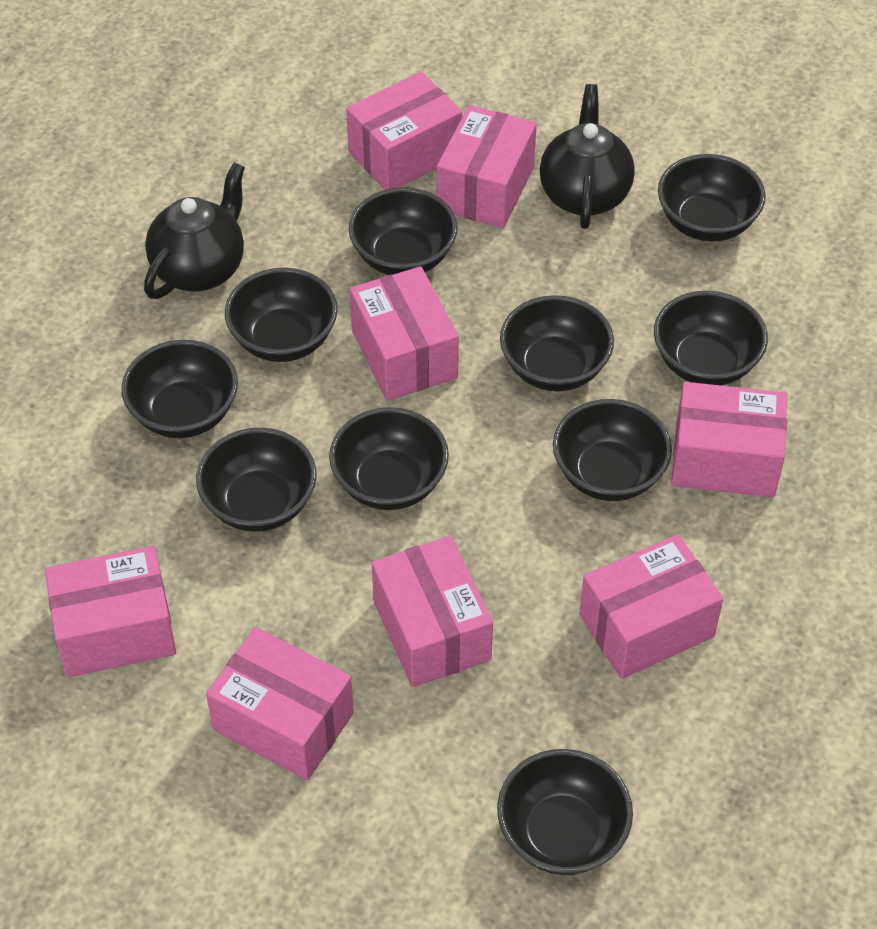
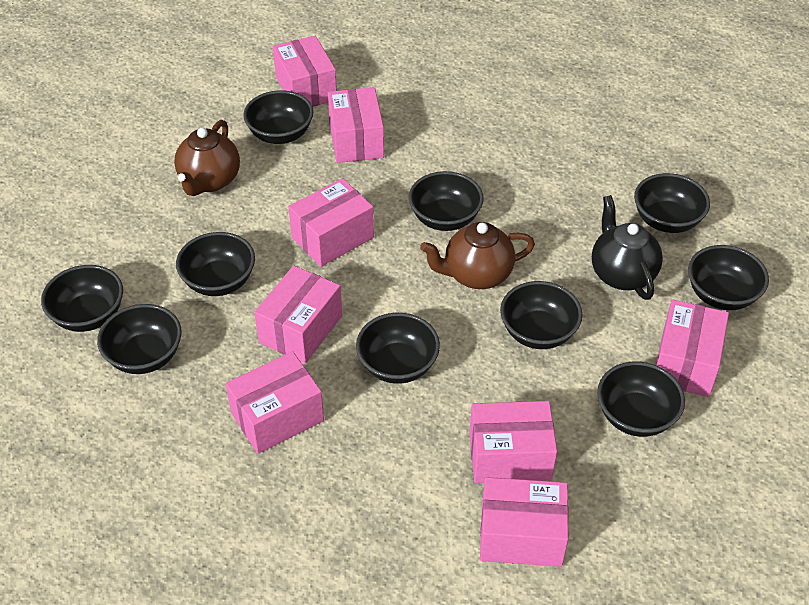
black teapot: [144,163,245,299] [540,84,635,229] = 2 -> [592,195,663,300] = 1
brown teapot: none = 0 -> [174,120,240,196] [420,222,535,289] = 2

